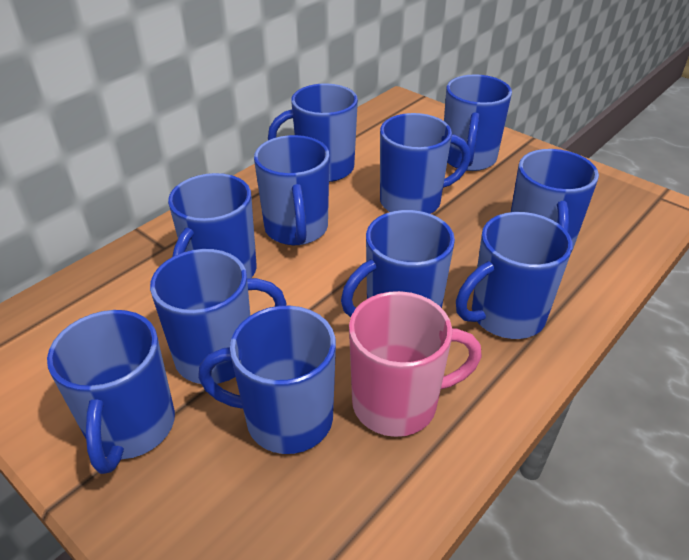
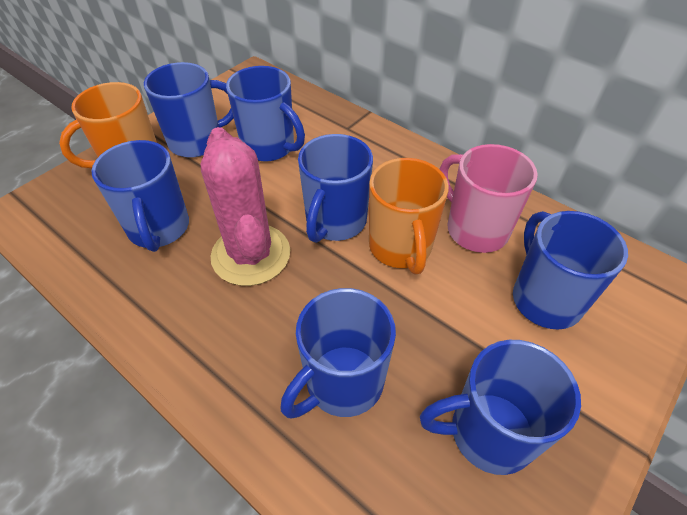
blue mug: [47,310,175,474] [150,249,287,384] [168,173,257,279] [198,306,336,454] [254,135,330,245] [268,83,358,182] [341,210,455,317] [380,113,471,214] [444,74,512,171] [456,212,572,339] [511,149,599,251] = 11 -> [91,140,189,252] [144,62,234,158] [226,66,305,162] [281,288,396,418] [298,134,373,243] [420,340,581,475] [513,211,628,330] = 7
orange mug: none = 0 -> [59,82,157,168] [369,158,449,275] = 2
pink cactus: none = 0 -> [201,127,290,286] = 1

